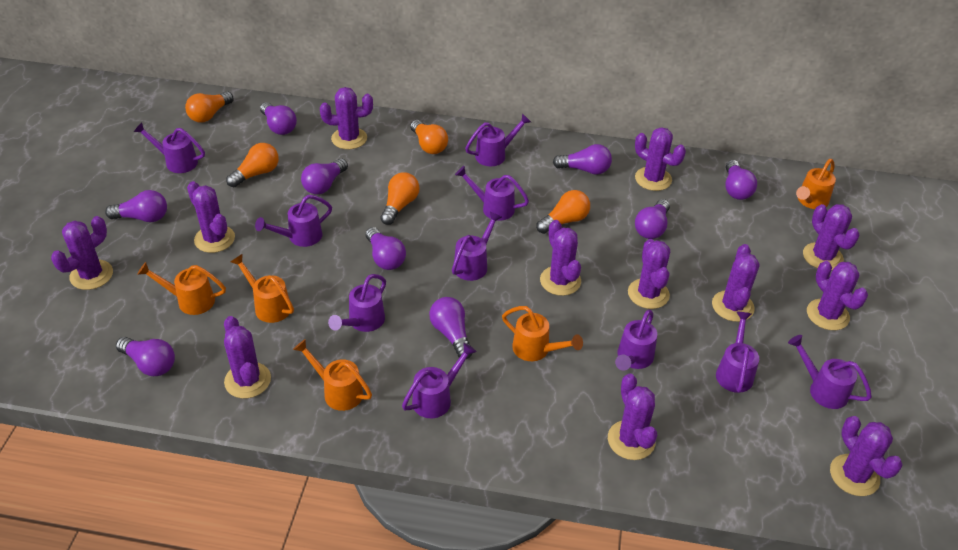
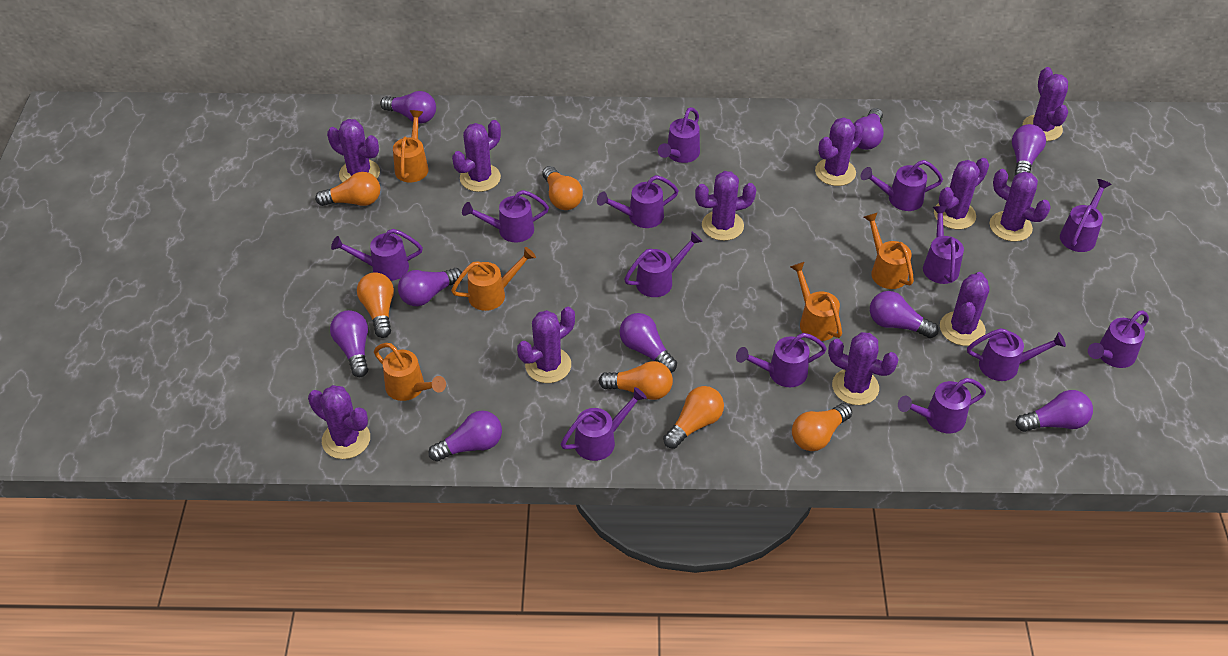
orange light bulb: [185,91,233,123] [226,143,279,187] [380,172,419,225] [410,120,448,154] [536,190,590,234] = 5 -> [315,172,380,206] [357,272,394,338] [542,166,583,210] [599,361,673,400] [663,386,724,449] [792,403,852,451] = 6
purple cactus: [51,216,113,290] [187,181,235,253] [224,316,271,399] [320,87,373,149] [540,220,581,296] [608,374,657,460] [628,239,670,309] [635,127,686,191] [712,244,760,322] [803,204,860,270] [807,261,868,330] [830,416,903,496] = 12 -> [308,385,370,459] [327,119,380,182] [452,120,501,192] [517,307,575,383] [695,171,756,241] [815,117,864,186] [828,332,899,405] [934,158,989,230] [940,272,989,346] [990,169,1051,242] [1023,67,1068,141] = 11
purple watering can: [134,122,205,173] [255,195,332,247] [328,274,386,332] [402,343,477,418] [452,212,502,281] [455,166,529,221] [465,114,531,166] [615,310,657,371] [716,311,759,393] [788,335,872,409] = 10 -> [331,229,423,281] [462,190,549,243] [561,387,647,461] [597,175,679,228] [624,232,703,297] [658,107,700,163] [736,333,827,387] [861,160,943,211] [898,378,986,433] [923,206,964,284] [967,328,1066,381] [1060,179,1112,252] [1088,310,1149,368] = 13

